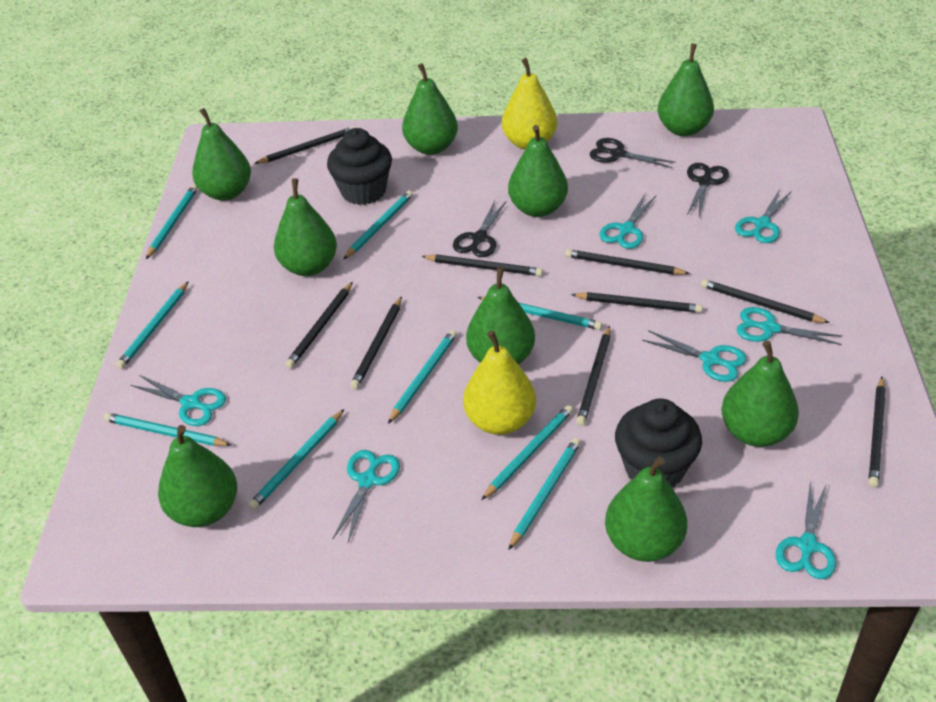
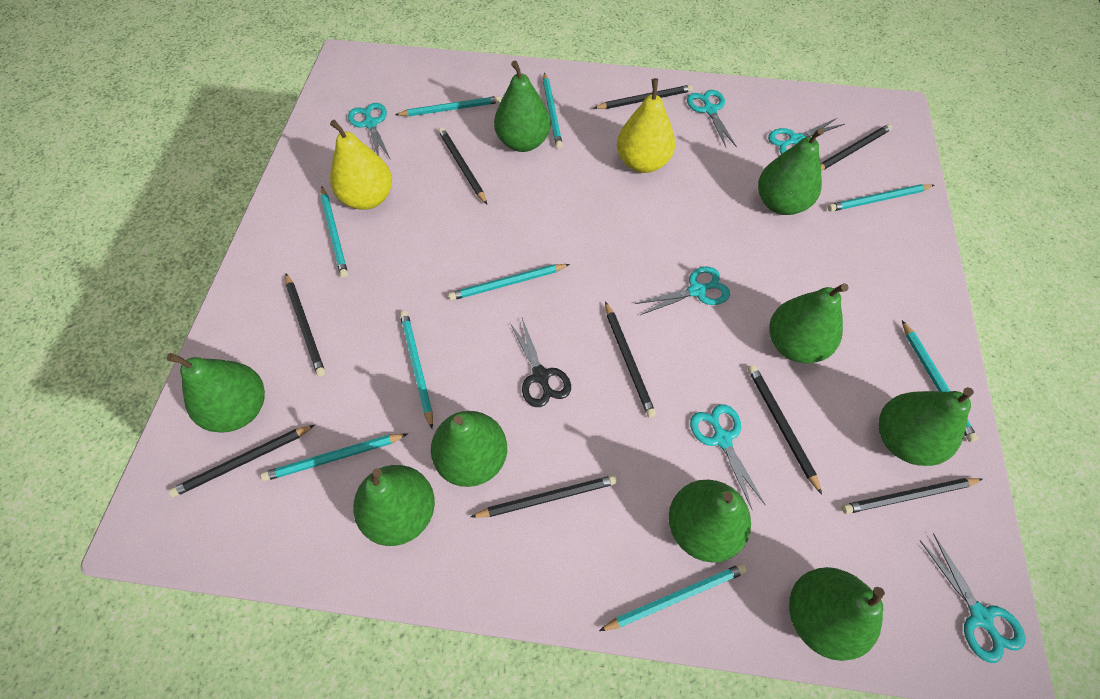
black cupcake: [327,128,392,205] [615,398,702,487] = 2 -> none = 0
black scissors: [453,201,506,257] [590,138,676,168] [687,163,729,217] = 3 -> [510,318,571,407] = 1
turquoise scissors: [131,375,226,426] [333,450,400,542] [599,194,657,249] [642,330,746,382] [735,189,792,243] [737,307,842,345] [776,480,836,579] = 7 -> [348,103,391,160] [635,267,730,315] [687,90,737,147] [690,404,766,509] [768,118,845,154] [919,533,1025,663] = 6

